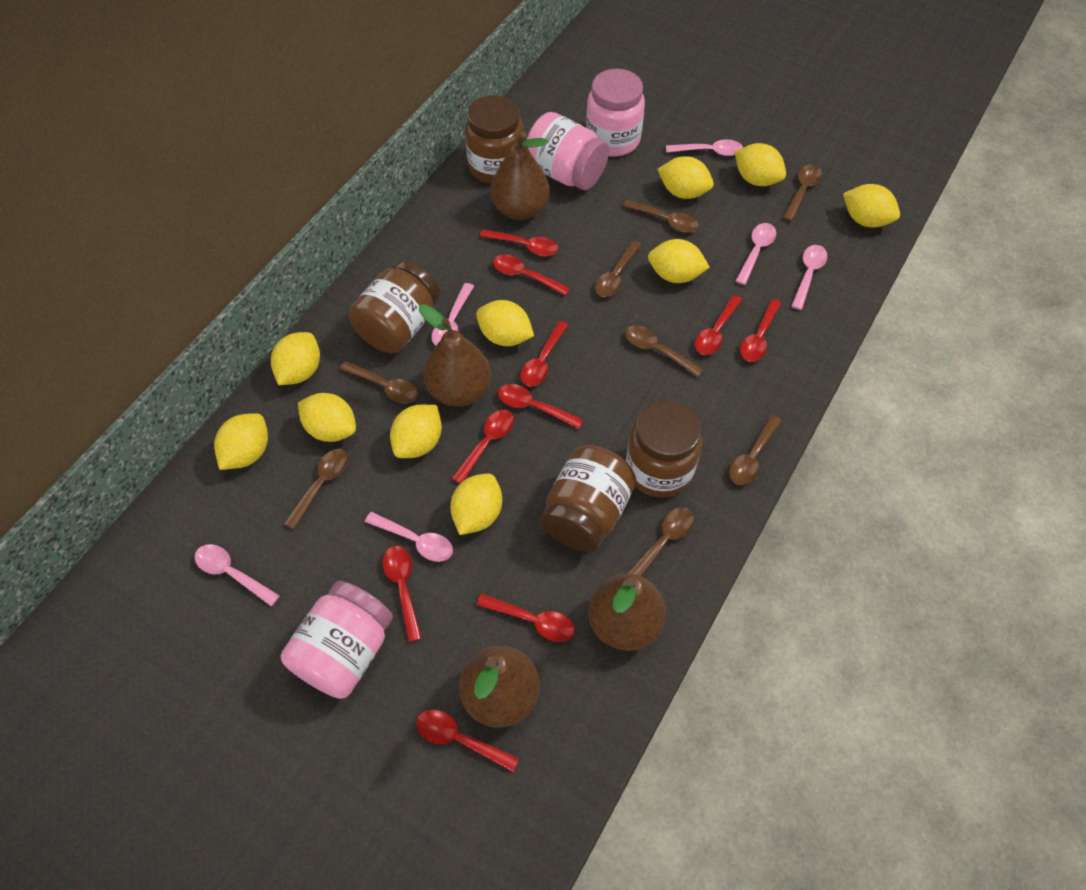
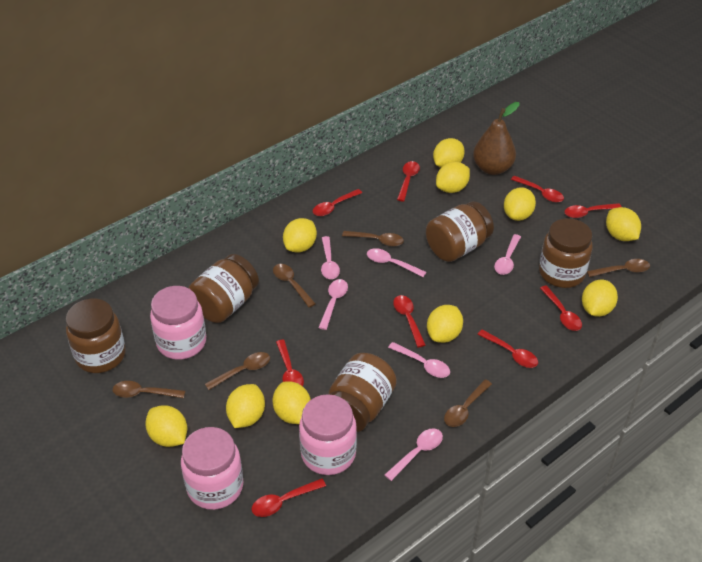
brown jar: [349,260,440,353] [465,95,524,184] [541,445,636,552] [626,401,702,498] = 4 -> [66,299,126,373] [188,254,259,323] [329,353,397,432] [426,201,494,262] [539,218,593,288] = 5
brown pear: [419,304,491,407] [459,645,540,728] [491,132,550,220] [588,573,666,651] = 4 -> [473,102,519,175] = 1
brown spoon: [284,449,349,529] [340,361,418,404] [595,240,642,297] [623,200,699,233] [625,325,703,377] [628,507,694,576] [729,415,782,485] [783,165,822,222] = 8 -> [113,381,185,398] [205,352,270,390] [273,264,316,307] [342,231,404,246] [444,379,492,427] [587,259,650,277] = 6
red spoon: [383,546,422,642] [416,709,519,772] [452,410,514,483] [476,594,575,642] [480,229,558,256] [493,255,570,296] [498,384,583,429] [520,321,568,387] [694,295,742,355] [740,299,781,362] = 10 -> [252,478,326,517] [276,340,304,386] [313,189,362,216] [393,295,426,347] [397,161,420,201] [477,329,538,368] [511,176,564,202] [540,285,582,331] [564,203,622,218] = 9

